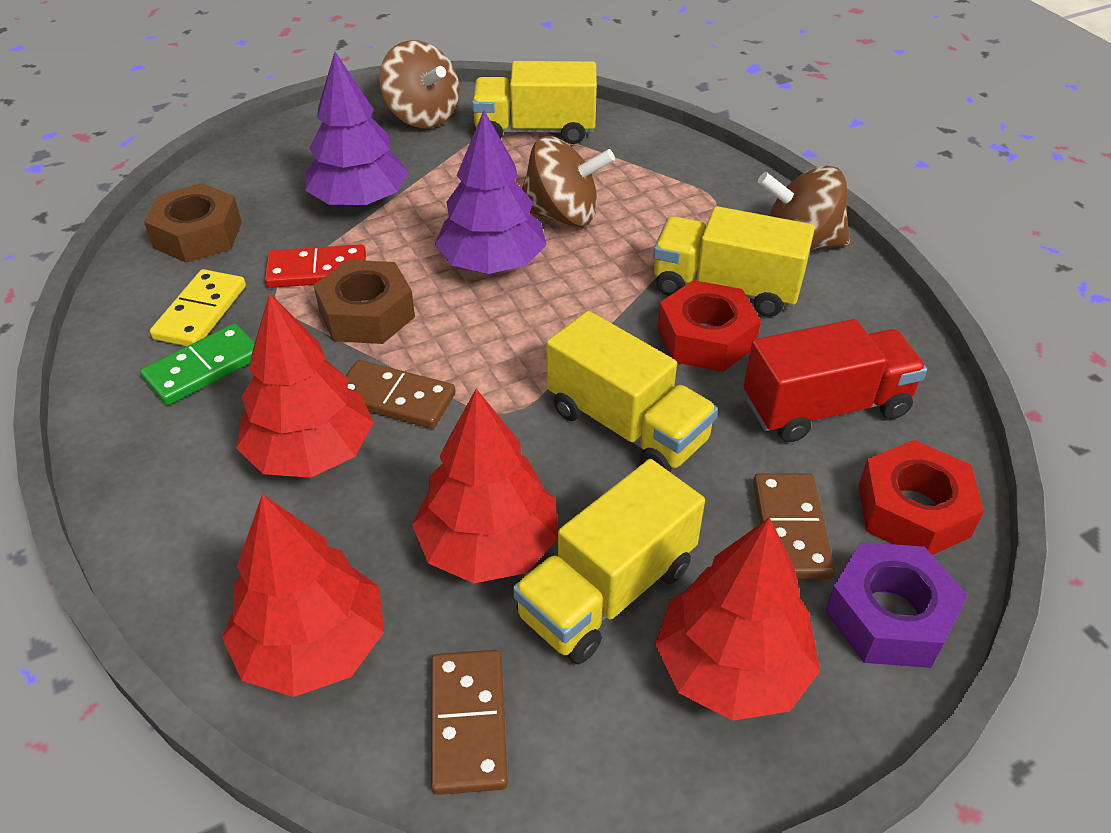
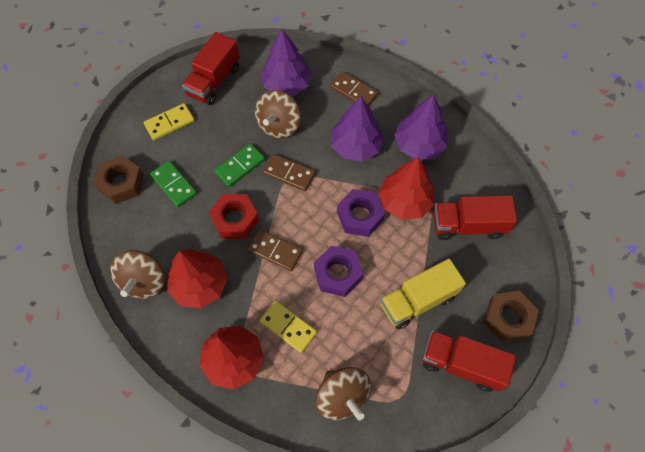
green domino: [140,324,255,405] = 1 -> [150,161,197,207] [214,143,265,187] = 2
purple nut: [825,542,968,668] = 1 -> [314,246,363,297] [337,189,385,237] = 2
purple tree: [305,52,408,207] [435,110,547,274] = 2 -> [261,29,312,96] [331,96,384,162] [394,94,448,160] = 3
red domino: [265,244,366,288] = 1 -> none = 0
red nut: [658,280,761,372] [858,440,984,555] = 2 -> [209,194,259,239] = 1
red tree: [222,494,384,697] [236,293,374,478] [412,389,558,583] [655,517,820,721] = 4 -> [167,249,228,308] [200,325,264,390] [378,157,434,220] = 3
red truck: [744,319,927,442] = 1 -> [182,32,240,105] [422,330,516,392] [433,195,517,240] = 3
yellow domino: [150,269,246,346] = 1 -> [144,103,195,140] [260,301,317,353] = 2
yellow truck: [472,61,597,144] [513,459,705,664] [546,311,718,472] [653,206,815,317] = 4 -> [380,259,466,329] = 1

